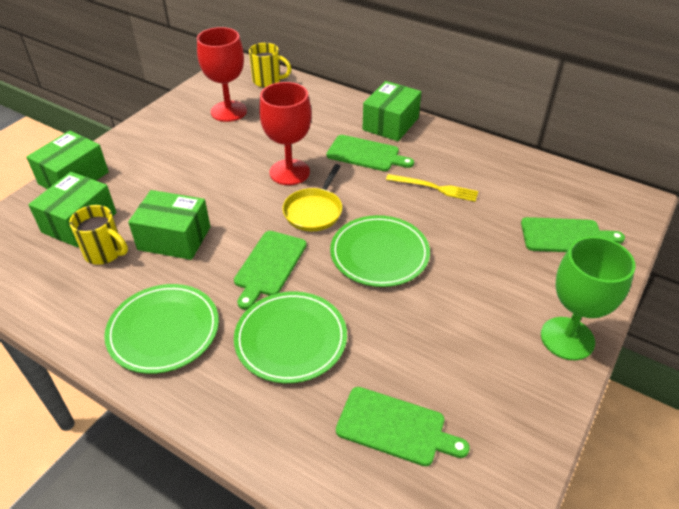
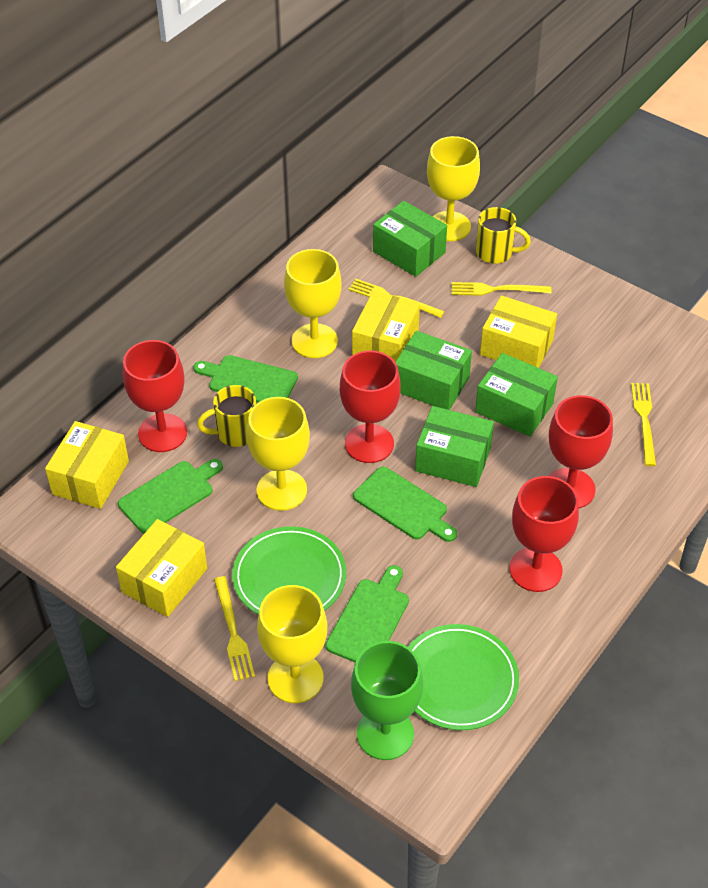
green plate: [104,284,219,374] [234,291,347,383] [330,215,430,287] = 3 -> [232,526,346,615] [408,624,519,730] = 2
red goblet: [197,27,247,122] [259,82,312,185] = 2 -> [123,340,187,452] [340,351,401,463] [509,476,579,592] [549,395,613,508] = 4
yellow box: none = 0 -> [45,421,129,509] [116,519,207,617] [352,291,420,362] [480,295,557,368] = 4
yellow fork: [386,174,478,202] = 1 -> [214,576,255,681] [349,279,445,318] [452,282,552,296] [631,383,656,466] = 4
yellow goblet: none = 0 -> [247,397,310,511] [257,585,327,703] [284,249,342,358] [427,136,480,241] = 4
yellow pan: [283,164,342,231] = 1 -> none = 0

